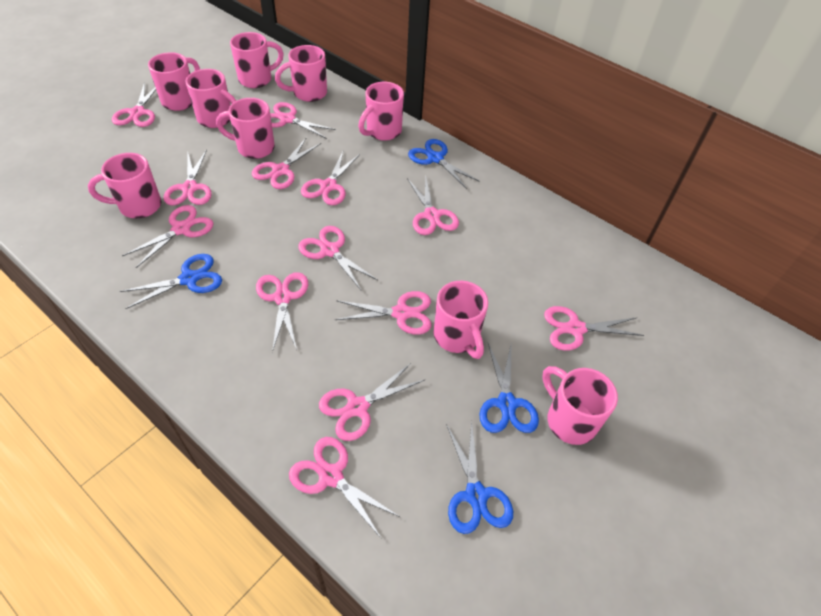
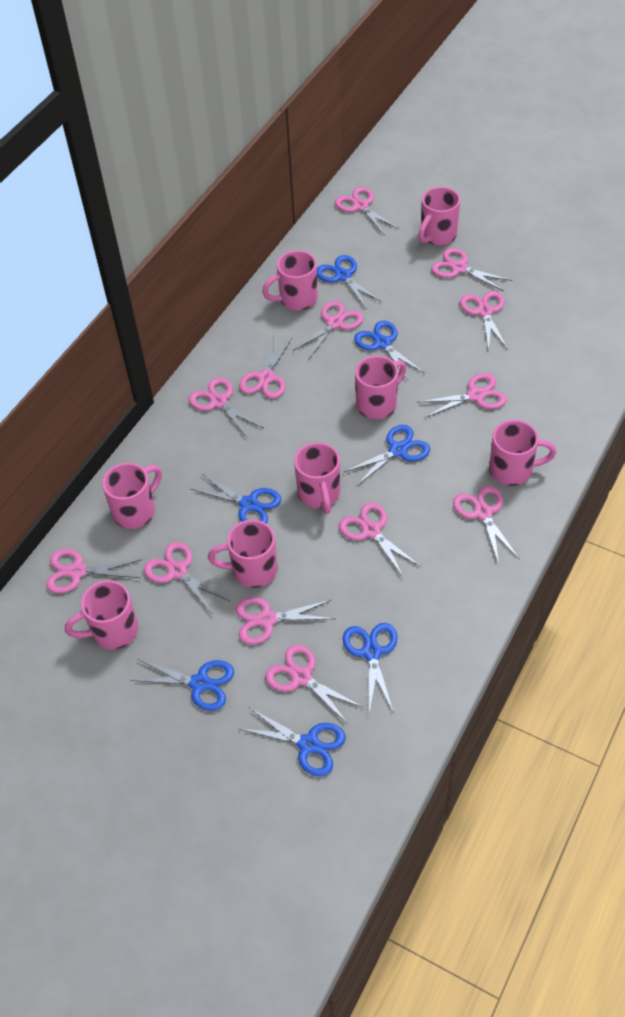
blue scissors: [120,254,222,309] [408,139,480,189] [446,421,513,534] [479,343,539,433] = 4 -> [130,659,234,711] [190,473,281,524] [240,707,346,776] [317,255,383,309] [343,623,398,714] [344,425,430,487] [354,321,424,380] = 7
pink mug: [88,153,161,218] [148,52,200,111] [185,69,236,128] [216,98,275,159] [230,32,284,88] [275,45,327,102] [358,82,404,141] [434,281,488,359] [542,366,618,445] = 9 -> [65,580,138,650] [102,463,162,529] [208,520,278,588] [262,250,318,311] [294,442,340,514] [355,356,406,419] [418,187,460,245] [489,420,556,486] = 8

